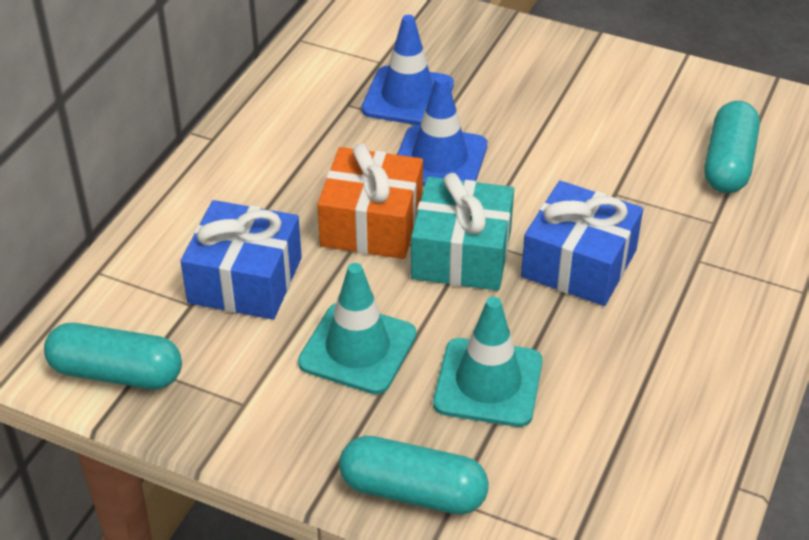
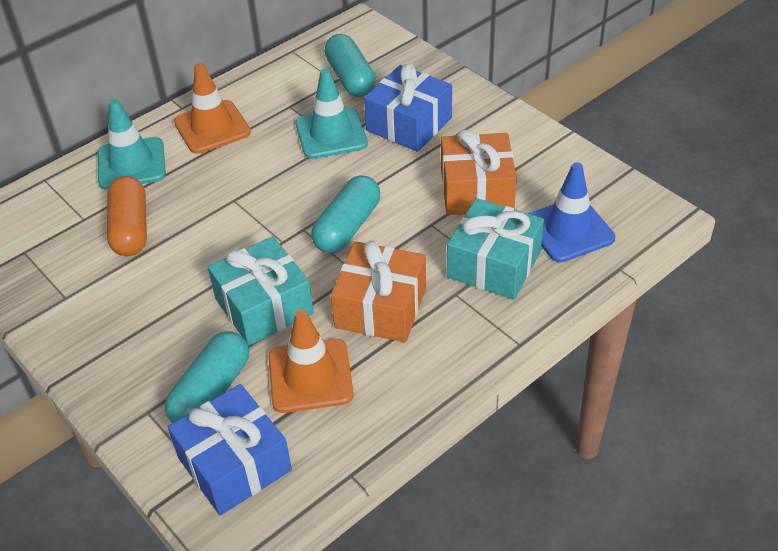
blue traffic cone: [362,15,454,125] [397,76,487,186] = 2 -> [528,162,615,262] = 1
orange capsule: none = 0 -> [107,176,147,256] = 1
orange gift: [317,143,423,259] = 1 -> [331,241,426,343] [441,130,517,215] = 2
orange traffic cone: none = 0 -> [174,62,251,154] [268,310,354,413] = 2
turquoise gift: [411,173,514,291] = 1 -> [208,236,314,346] [447,198,544,300] = 2

